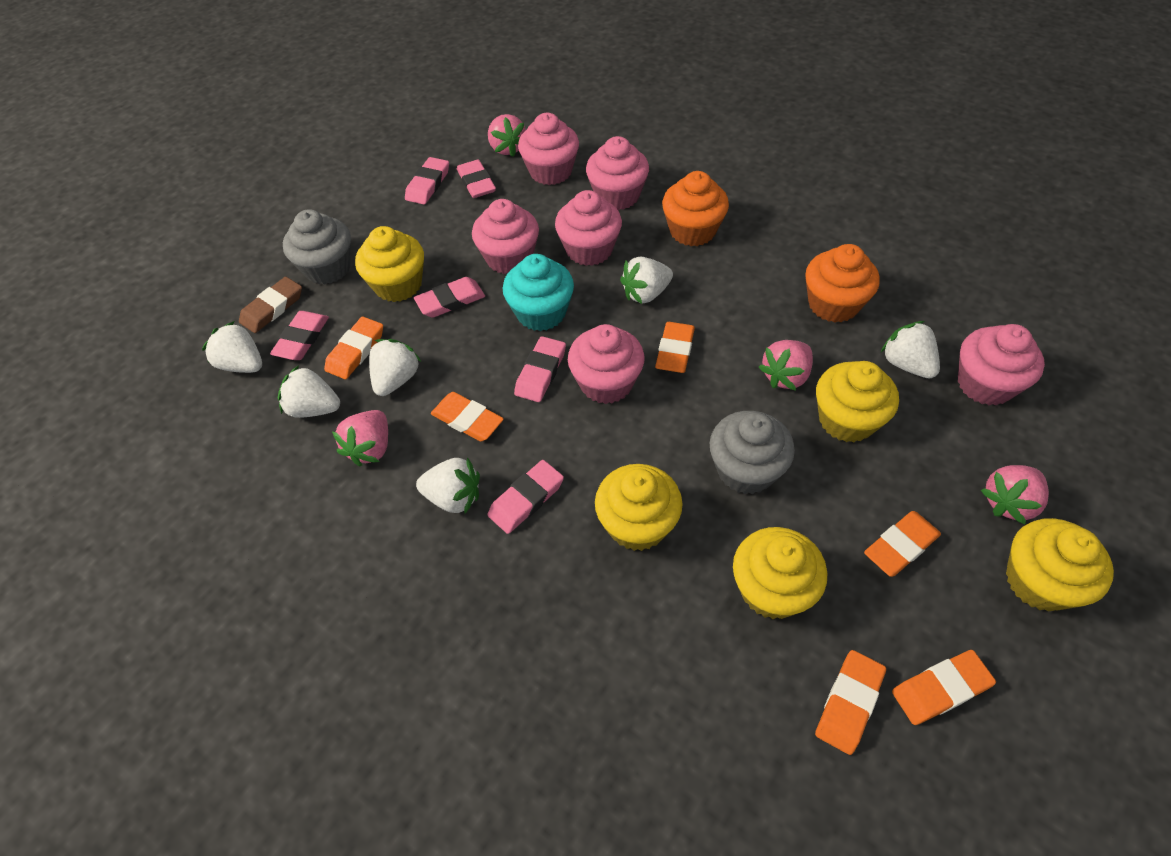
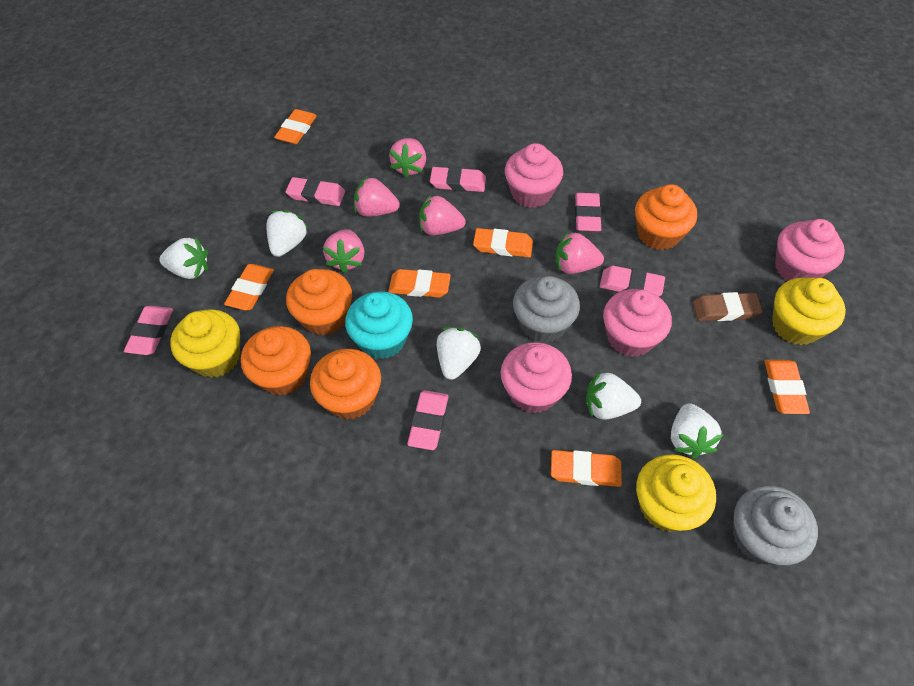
orange cupcake: [662,171,729,246] [805,244,880,323] = 2 -> [241,326,311,396] [286,269,352,335] [310,349,381,420] [635,184,697,250] = 4
pink cupcake: [472,199,539,274] [518,113,579,185] [555,190,622,266] [568,324,645,404] [586,136,649,210] [958,324,1045,405] = 6 -> [501,342,572,413] [505,143,563,208] [603,289,672,357] [775,219,845,281] = 4
pink strawberry: [332,410,388,467] [488,114,526,157] [759,340,813,391] [981,465,1049,524] = 4 -> [323,229,364,273] [354,176,400,217] [389,138,426,178] [419,194,466,235] [555,231,604,274] = 5
white strawberry: [202,321,262,373] [278,365,340,418] [369,339,421,396] [416,457,480,514] [620,257,673,304] [881,321,940,378] = 6 -> [159,237,208,279] [266,210,309,257] [437,327,481,380] [586,370,641,420] [671,403,723,458] = 5
yellow cupcake: [355,226,424,302] [595,464,683,551] [733,527,827,619] [816,361,899,443] [1006,518,1114,611] = 5 -> [170,309,240,378] [636,454,716,532] [772,277,846,345] = 3

